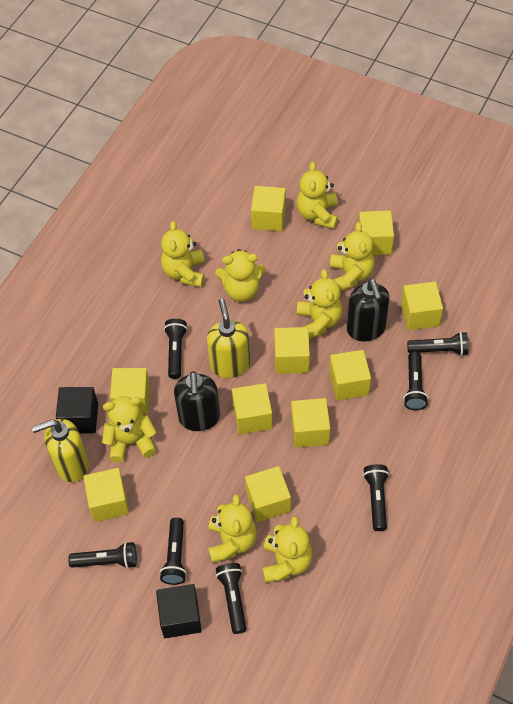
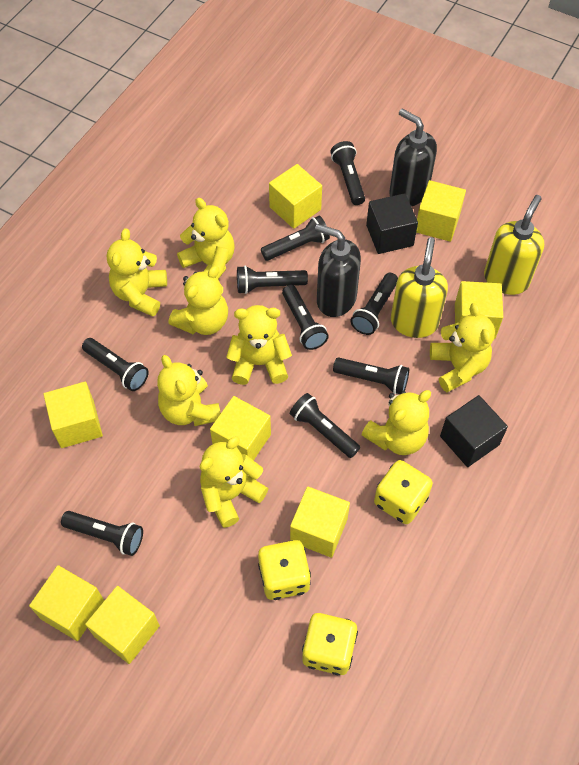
black flashlight: [68,542,137,569] [160,517,186,585] [164,319,188,379] [216,563,246,634] [363,464,389,531] [403,352,428,410] [407,332,468,356] = 7 -> [61,511,143,556] [82,338,149,391] [237,266,308,294] [261,216,330,261] [282,285,329,350] [290,393,360,458] [330,141,365,205] [333,357,409,394] [350,273,398,335] = 9
yellow cube: [83,468,129,522] [110,368,150,414] [232,383,273,435] [245,466,291,522] [251,186,286,231] [274,327,310,374] [291,398,330,448] [329,350,371,400] [359,211,394,255] [401,281,443,330] = 10 -> [29,565,104,641] [43,382,103,448] [85,586,160,664] [210,396,271,460] [269,164,322,229] [290,486,350,558] [416,180,466,242] [455,281,503,339] = 8
yellow dice: none = 0 -> [258,540,311,600] [302,613,358,675] [374,460,433,524] = 3

